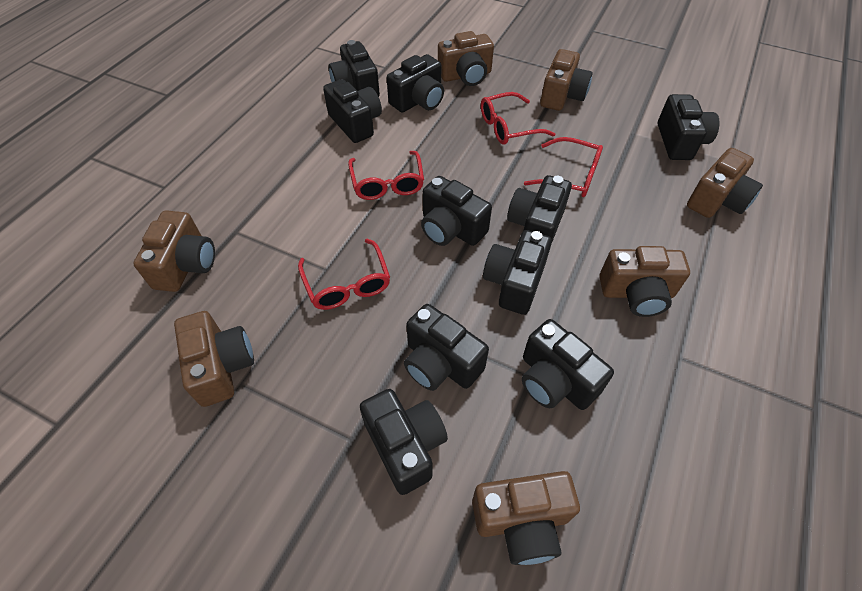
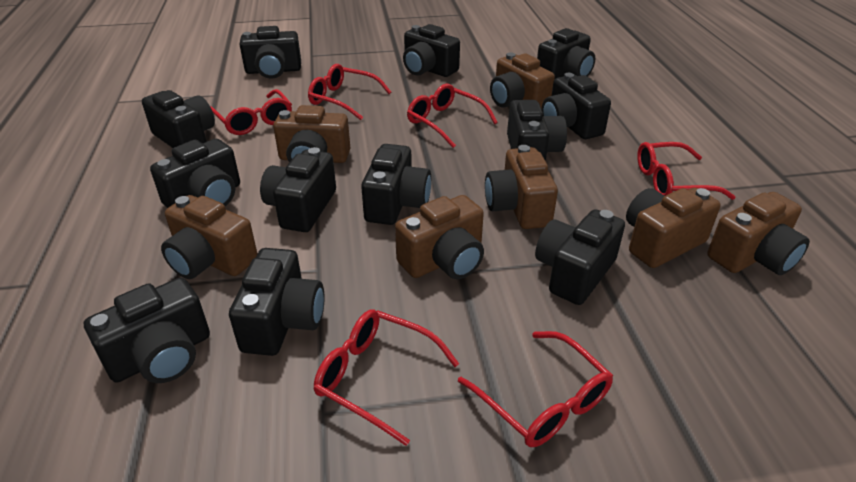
black camera: [323,79,382,143] [329,40,380,97] [360,389,448,495] [387,54,444,112] [404,304,489,391] [421,176,492,246] [483,230,552,315] [507,175,572,242] [522,319,614,410] [657,94,720,160] = 10 -> [84,278,210,383] [142,90,215,148] [150,139,240,208] [229,248,324,356] [239,26,301,79] [260,147,336,232] [361,144,431,225] [403,24,460,77] [507,100,567,161] [535,209,625,305] [537,28,595,80] [542,73,611,139] = 12
red glasses: [298,239,390,310] [348,151,424,200] [481,92,555,145] [524,137,603,197] = 4 -> [210,89,292,135] [308,64,391,120] [314,309,459,446] [407,84,498,148] [458,331,613,447] [637,142,735,200] = 6

